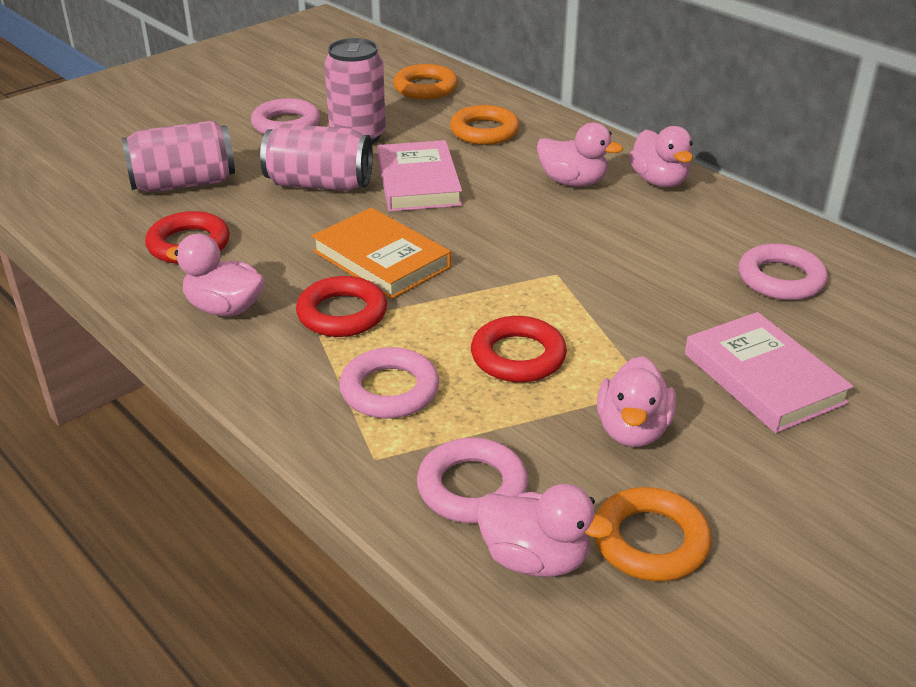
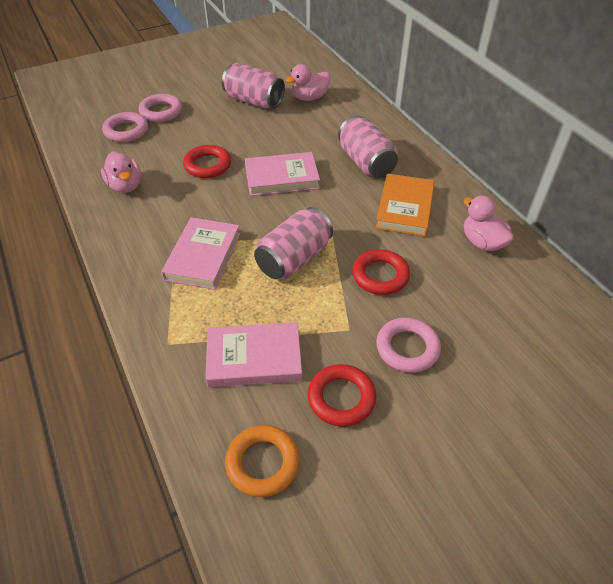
orange ring: [393,64,458,99] [450,105,520,145] [594,487,711,581] = 3 -> [225,425,300,497] = 1
pink book: [377,140,462,212] [685,312,854,433] = 2 -> [161,217,240,290] [205,322,302,387] [245,152,320,196] = 3
pink duck: [166,234,265,316] [476,484,614,577] [537,123,623,187] [597,356,676,447] [629,126,693,187] = 5 -> [101,151,141,193] [286,64,330,101] [463,196,514,251] = 3
pink ring: [251,98,320,134] [339,347,439,419] [417,438,528,523] [738,243,828,300] = 4 -> [102,112,148,142] [139,94,182,122] [376,318,441,373] = 3

